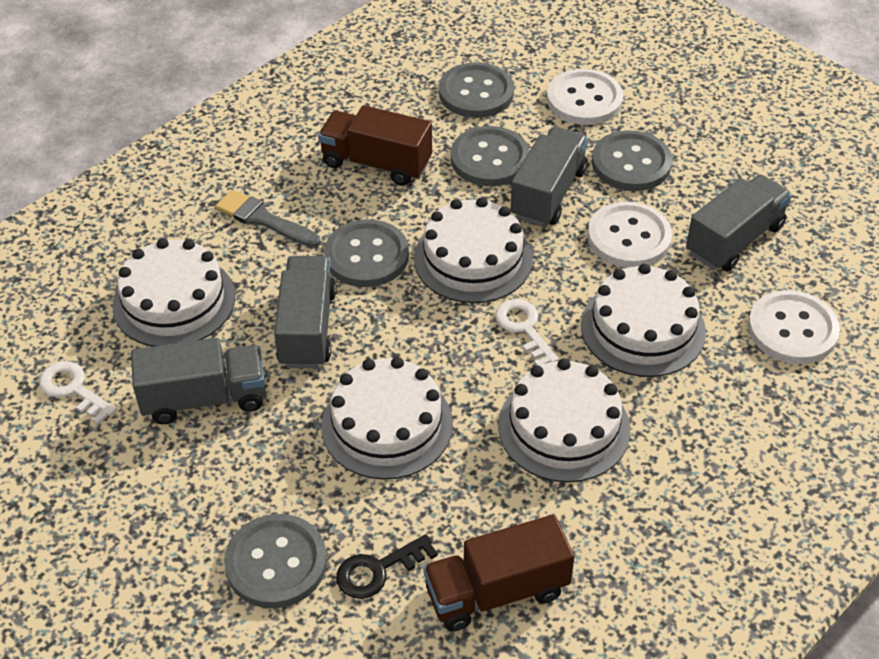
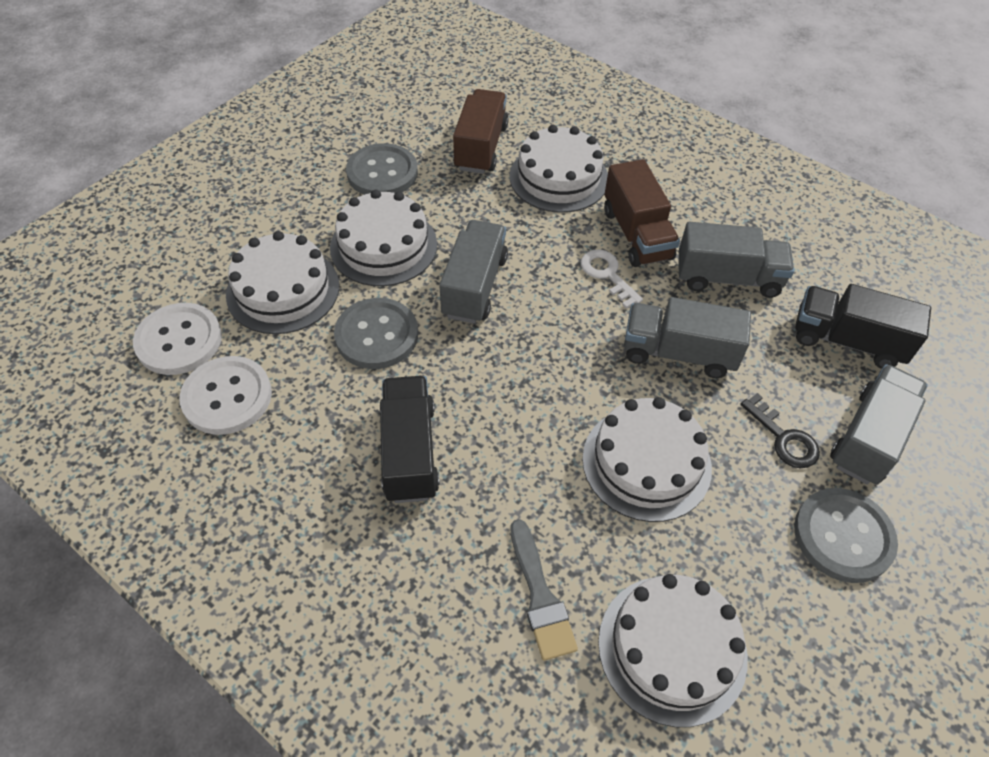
black truck: none = 0 -> [380,376,440,503] [795,284,931,369] = 2
grey button: [224,514,327,608] [324,219,409,287] [439,62,514,118] [451,126,530,186] [592,130,672,191] = 5 -> [334,298,418,369] [346,143,418,195] [794,488,898,583] = 3
white button: [547,69,623,125] [588,202,672,268] [748,290,840,364] = 3 -> [133,303,222,375] [179,356,272,435] = 2
white key: [39,361,117,425] [495,299,559,366] = 2 -> [581,249,643,309] = 1

